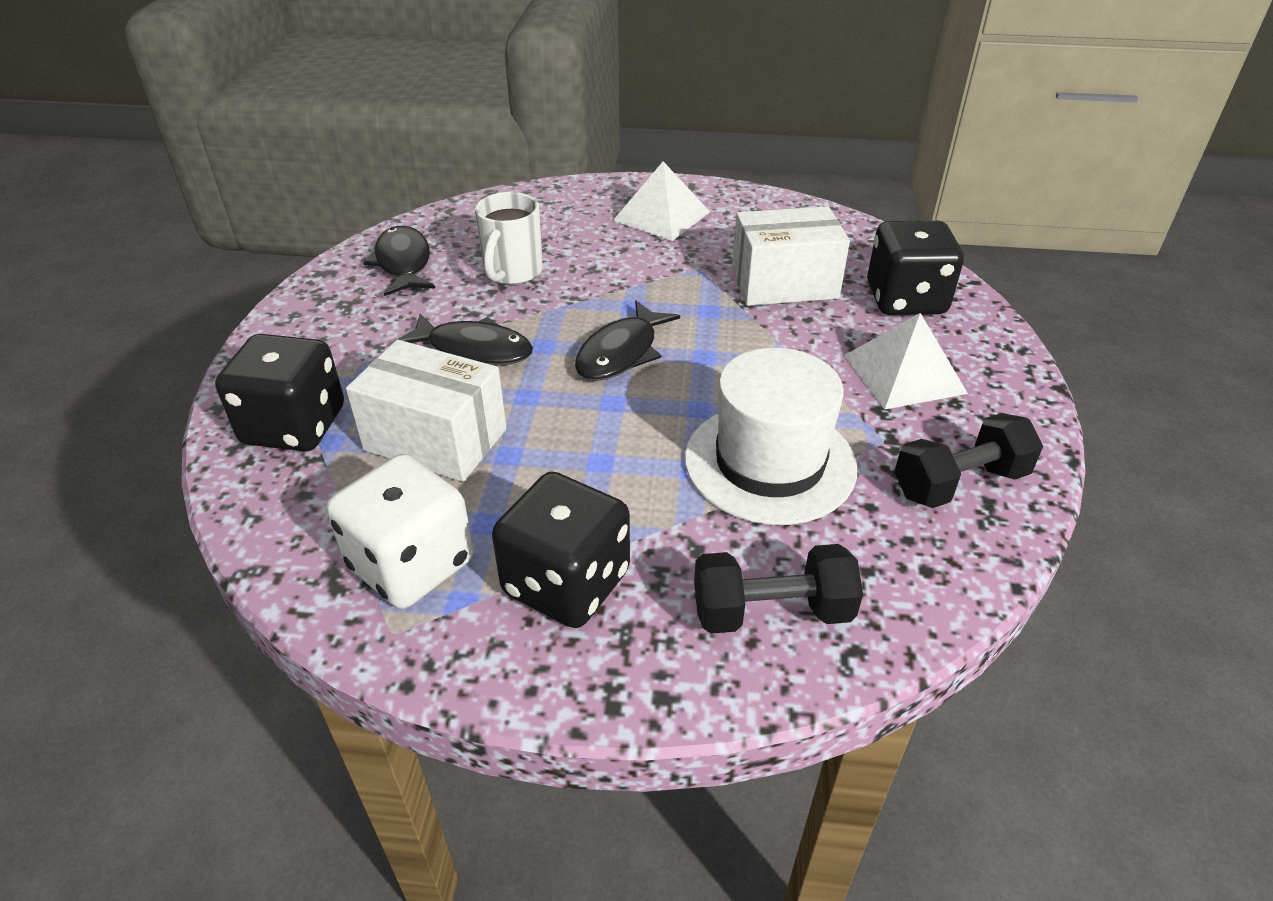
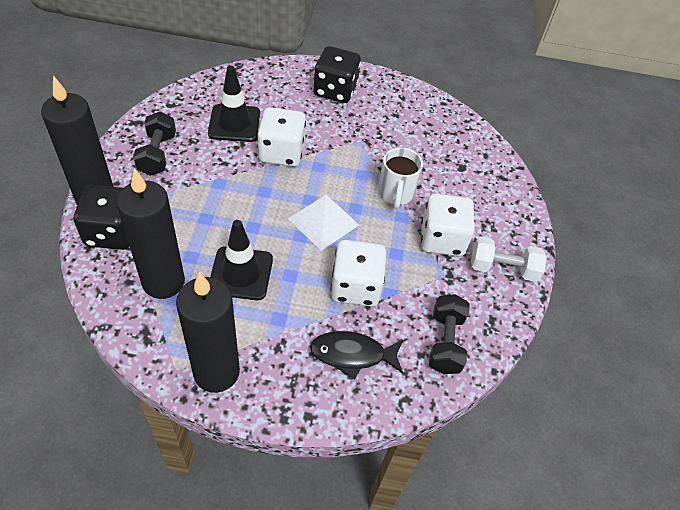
black candle: none = 0 -> [41,76,114,206] [117,168,185,299] [176,272,240,393] = 3
black dice: [215,334,344,451] [492,472,630,628] [867,220,964,315] = 3 -> [74,185,129,250] [314,46,361,103] = 2
black fish: [363,226,435,296] [394,314,533,365] [575,301,680,381] = 3 -> [310,331,403,379] = 1
black traffic cone: none = 0 -> [208,66,260,142] [210,220,273,300] = 2
white box: [346,340,507,482] [732,206,850,306] = 2 -> none = 0
white dice: [326,454,473,609] = 1 -> [257,107,306,167] [331,240,386,306] [421,194,475,256] = 3
white dumbbell: none = 0 -> [471,236,547,282] = 1
white hat: [685,348,857,525] = 1 -> none = 0
white pyramid: [613,161,710,241] [844,313,968,410] = 2 -> [288,195,359,251] = 1

